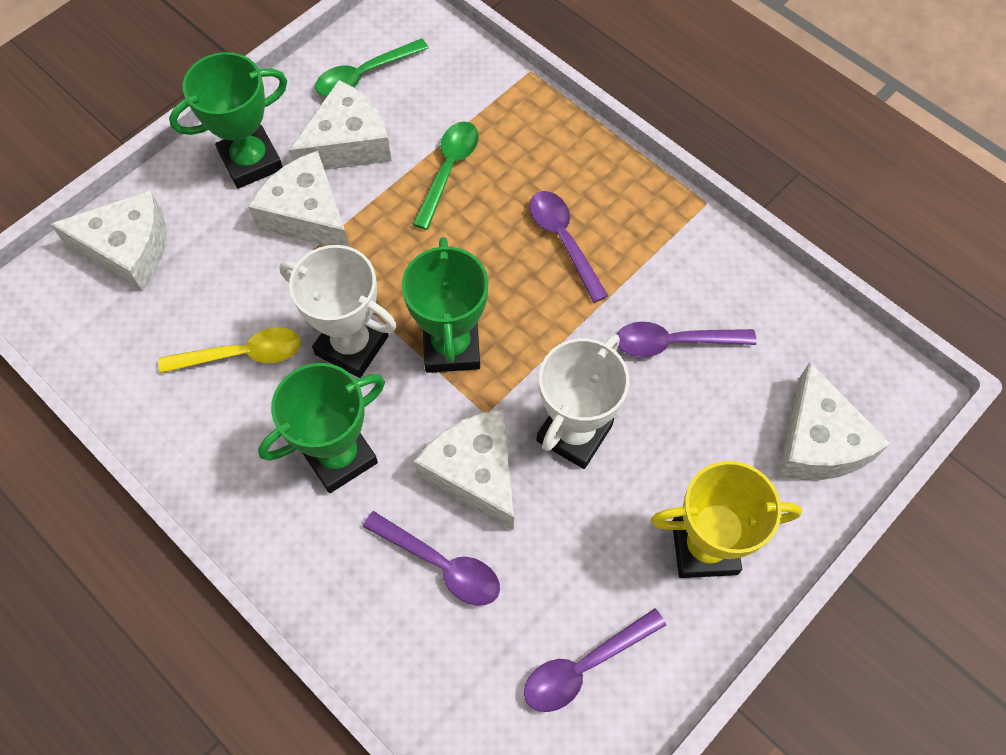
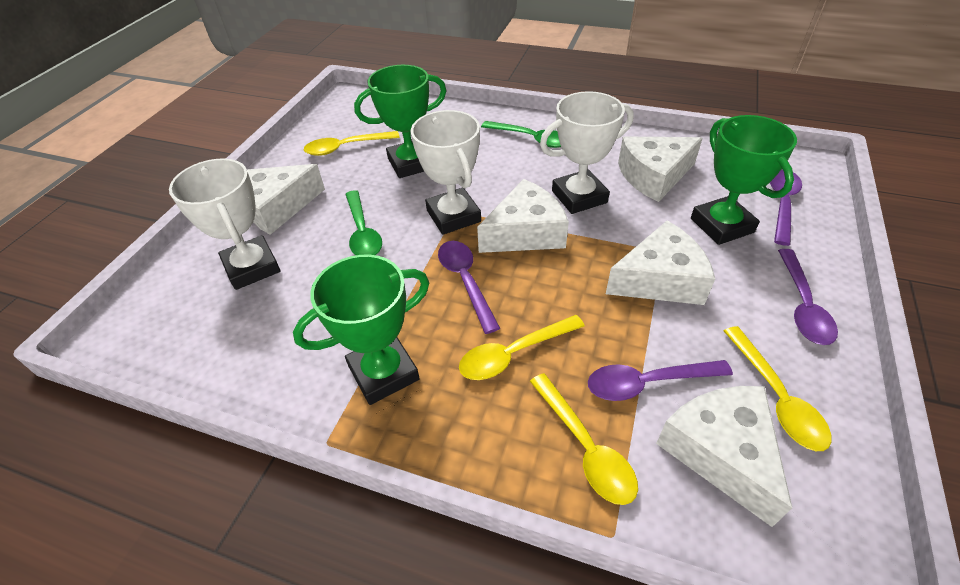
white trophy: [279,245,397,378] [536,334,630,469] = 2 -> [169,158,280,290] [411,110,481,235] [540,91,634,214] = 3
yellow spoon: [158,327,301,373] = 1 -> [304,131,400,156] [459,315,585,380] [530,373,638,505] [724,326,832,451] = 4
yellow trophy: [650,461,802,578] = 1 -> none = 0

